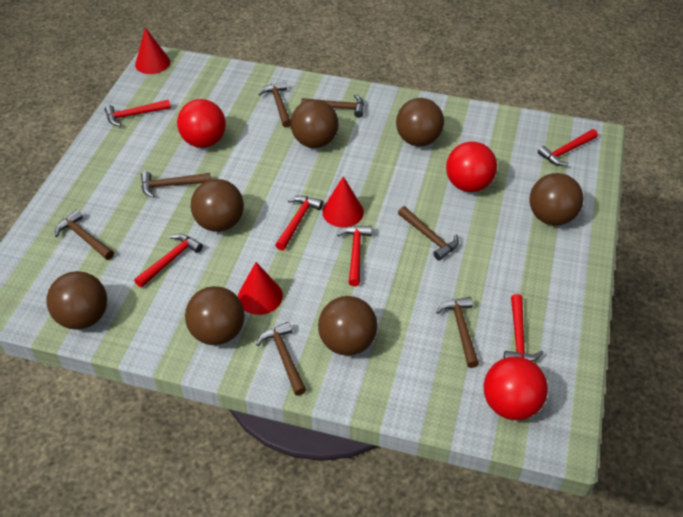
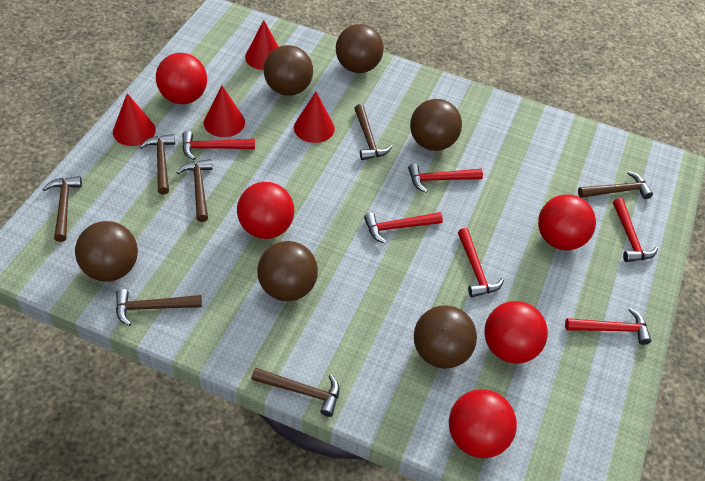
brown ball: [47,271,107,330] [185,286,245,345] [191,179,244,232] [291,99,339,148] [318,296,378,356] [396,98,444,146] [529,173,584,225] = 7 -> [75,221,138,282] [257,241,318,301] [264,45,313,96] [336,24,383,73] [410,99,462,151] [414,305,477,369] = 6
red ball: [177,99,226,148] [446,141,497,192] [484,357,548,420] = 3 -> [156,53,207,104] [237,182,294,239] [449,389,517,458] [484,301,548,364] [538,194,596,250] = 5
red cone: [135,28,170,74] [238,262,283,315] [322,176,364,227] = 3 -> [113,93,156,146] [204,85,245,137] [245,20,279,70] [294,92,335,143] = 4

